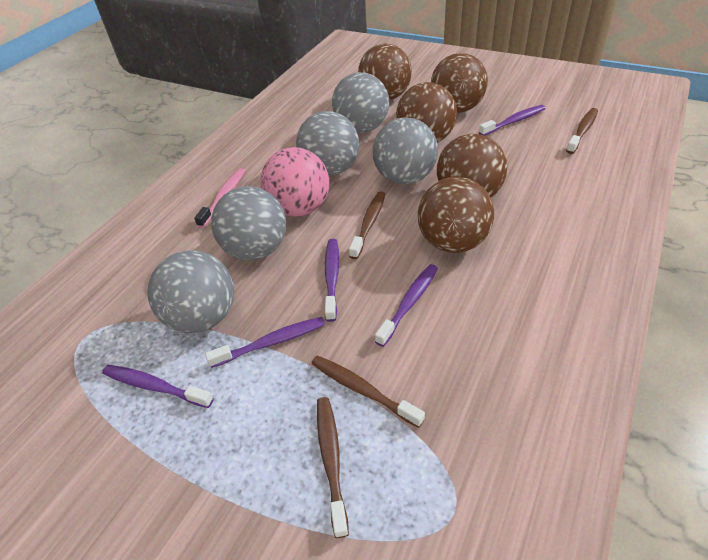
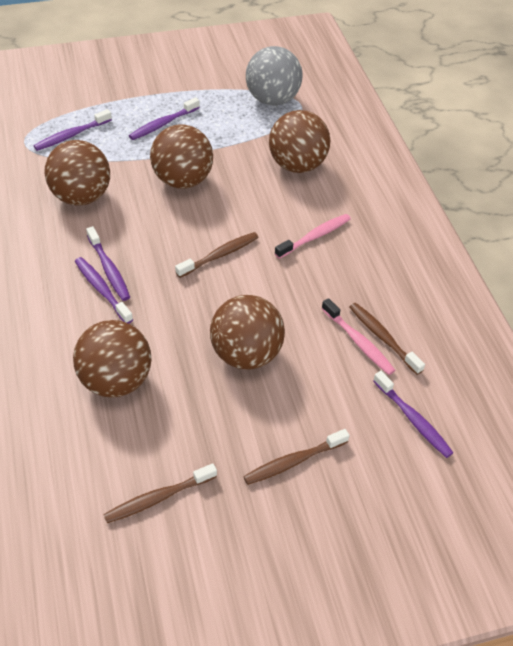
grey ball: [147,250,234,333] [211,186,286,260] [296,111,359,176] [332,72,389,133] [372,117,438,185] = 5 -> [246,46,303,105] = 1
pink ball: [260,147,329,216] = 1 -> none = 0
pink toothbrush: [194,168,245,228] = 1 -> [275,214,351,259] [321,298,395,375] = 2

